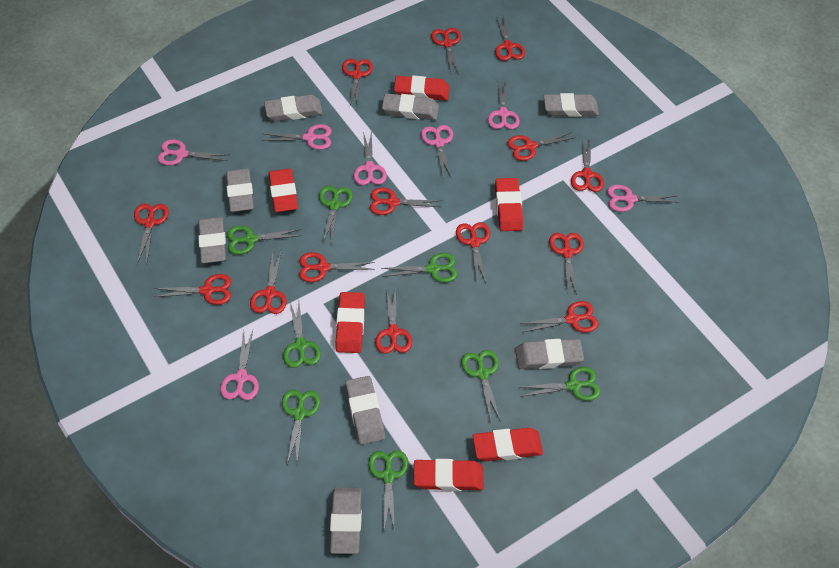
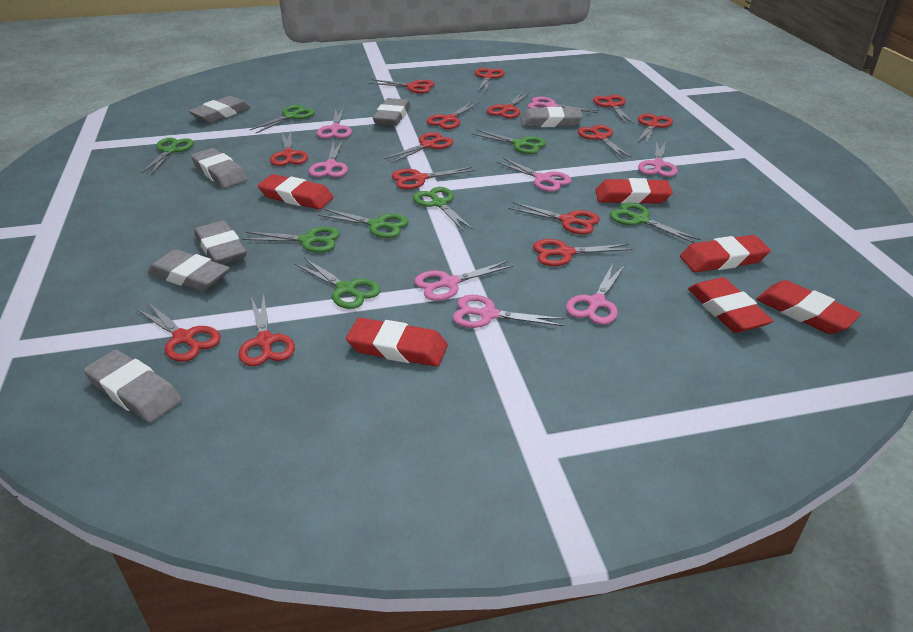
grey eraser: [198,217,226,263] [226,168,254,212] [264,95,323,121] [330,488,362,554] [345,376,385,445] [382,93,439,120] [515,339,584,369] [544,93,599,117] = 8 -> [84,350,182,423] [148,249,230,292] [188,96,251,123] [191,148,247,188] [195,220,247,264] [373,98,410,126] [520,107,583,127] = 7
pink scissors: [158,139,229,165] [220,331,259,400] [262,124,332,150] [353,131,387,185] [421,125,453,179] [488,81,520,129] [607,185,677,212] = 7 -> [309,140,348,177] [316,108,352,138] [414,261,514,301] [453,295,565,328] [496,158,572,192] [528,97,599,113] [566,264,625,325] [638,141,678,177] = 8

